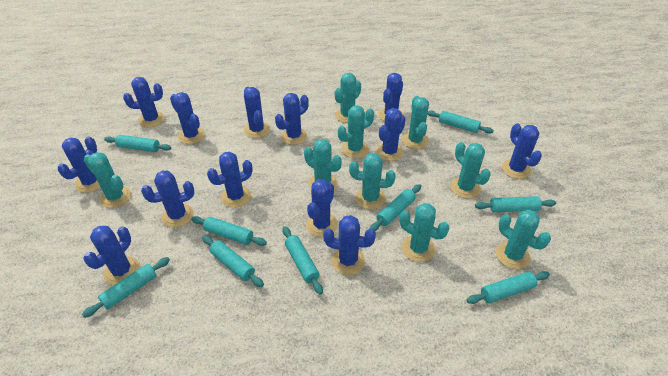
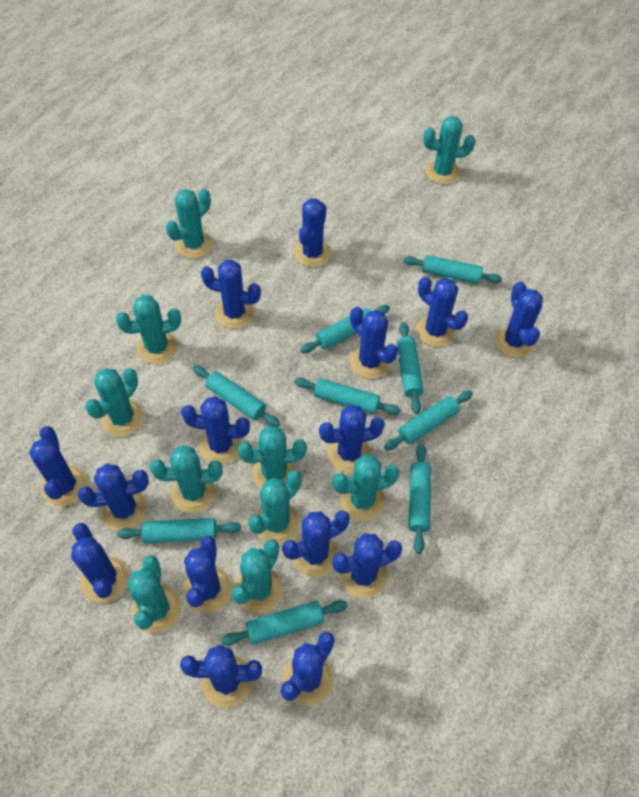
blue cactus: [58,136,101,193] [83,226,140,285] [123,77,165,127] [141,171,194,227] [170,92,205,144] [207,152,253,208] [244,87,270,138] [275,93,309,145] [306,179,338,237] [323,215,376,275] [376,108,406,161] [378,73,404,122] [502,123,542,179] = 13 -> [29,426,88,506] [71,523,129,603] [78,464,149,531] [180,645,262,708] [181,396,250,464] [183,536,232,613] [201,259,261,329] [281,632,335,706] [282,510,350,577] [294,198,331,267] [319,405,385,473] [332,533,402,599] [350,307,398,379] [416,277,468,347] [494,282,543,358] = 15
turquoise cactus: [84,152,131,208] [304,139,342,190] [335,73,361,123] [338,105,374,158] [349,153,396,209] [399,203,449,262] [402,96,429,149] [450,142,491,199] [496,210,551,269] = 9 -> [85,368,144,437] [116,295,181,364] [127,555,182,634] [150,445,223,513] [166,189,213,259] [231,539,283,613] [238,426,307,489] [248,470,302,545] [332,455,400,522] [423,116,475,184] = 10

